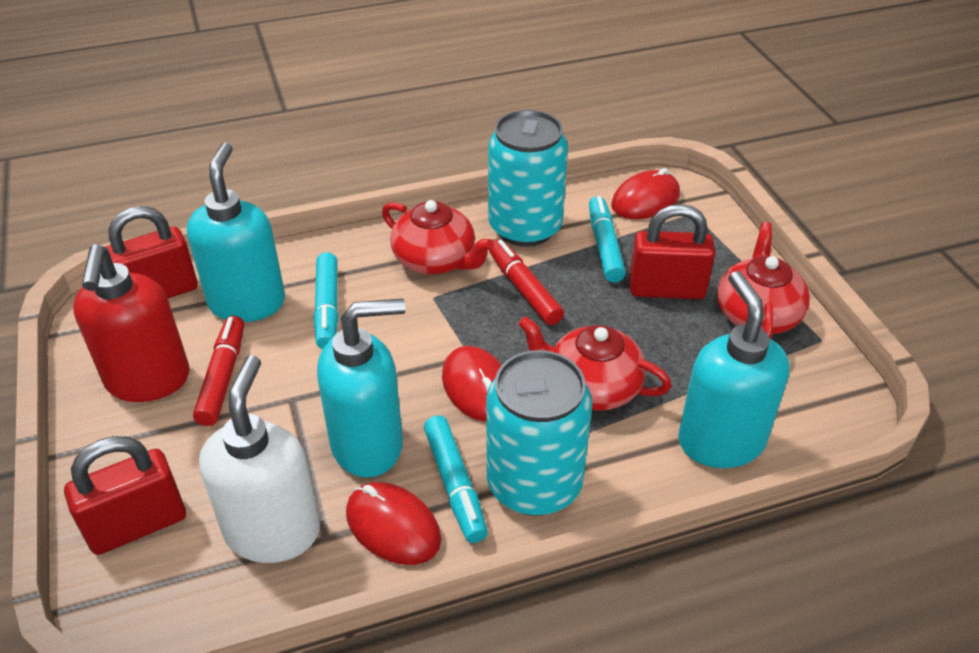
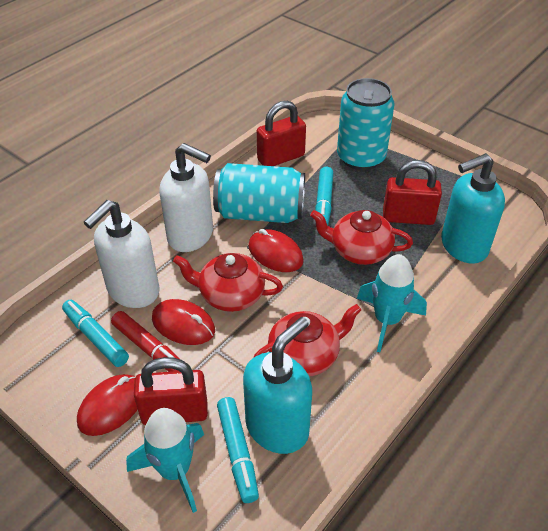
red marker: [193,316,244,426] [489,240,564,325] = 2 -> [111,311,181,372] = 1
red soap dispenser: [73,244,189,402] = 1 -> none = 0
turquoise rocket: none = 0 -> [126,408,204,513] [357,254,427,352] = 2
turquoise soap dispenser: [187,142,285,322] [317,299,405,478] [678,271,789,468] = 3 -> [243,317,312,454] [441,153,505,263] = 2
white soap dispenser: [199,355,320,563] = 1 -> [83,200,160,308] [159,143,213,252] = 2

